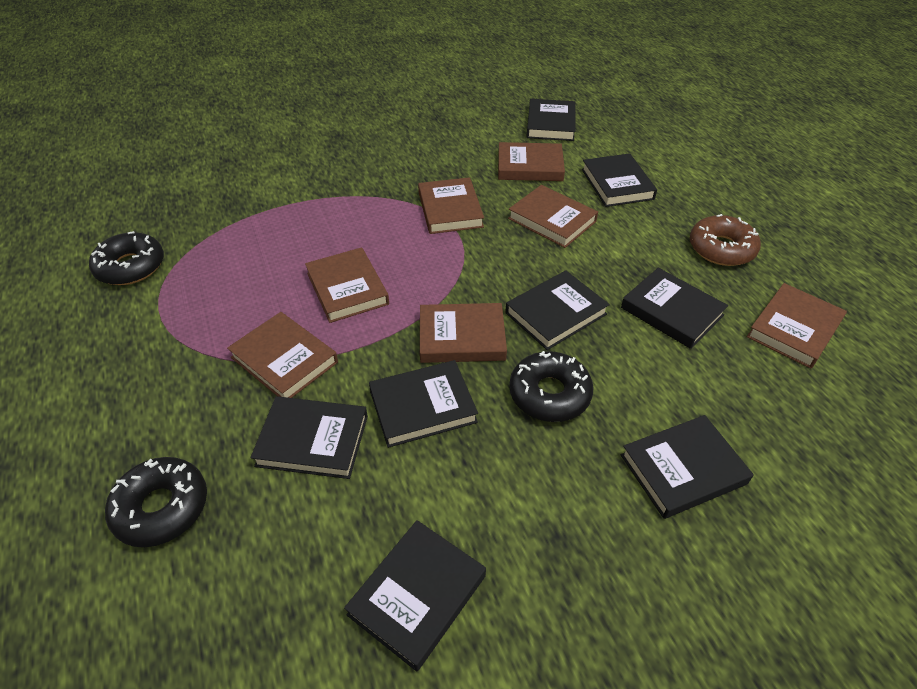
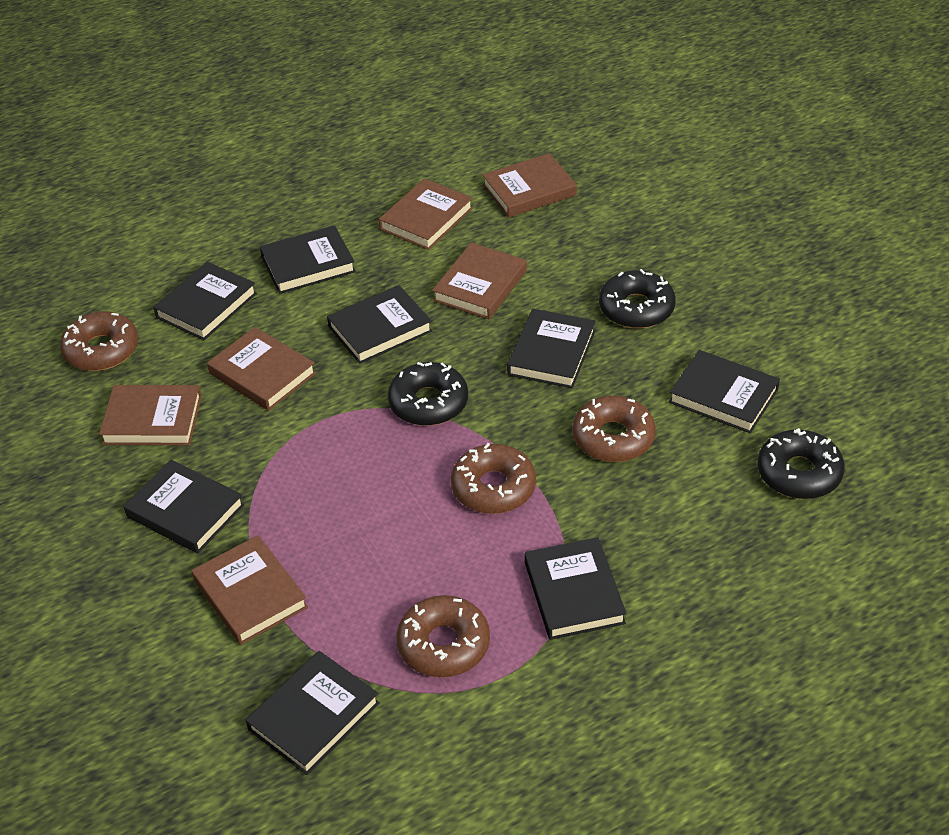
brown book: [227,312,338,398] [305,247,389,323] [418,177,484,234] [420,303,507,363] [498,142,565,181] [508,185,598,248] [747,283,847,369] = 7 -> [99,385,202,445] [192,535,308,645] [207,327,316,411] [379,179,473,250] [432,243,527,319] [482,153,577,218] = 6
brown donut: [690,214,761,266] = 1 -> [60,311,138,371] [397,595,490,677] [451,443,536,514] [572,396,656,462] = 4

